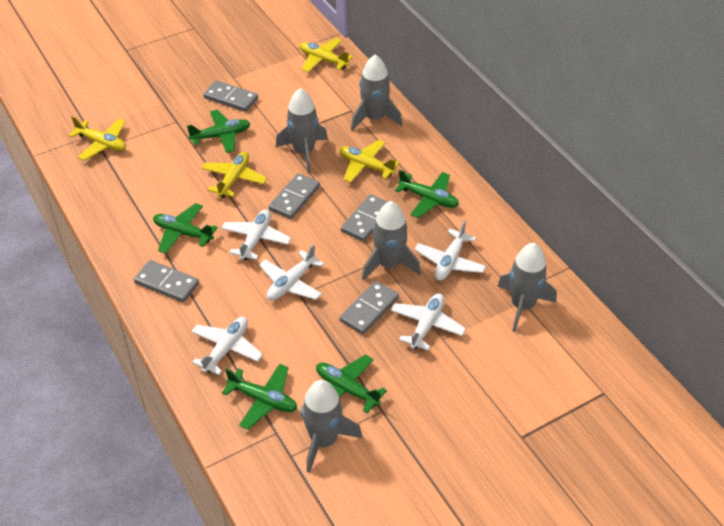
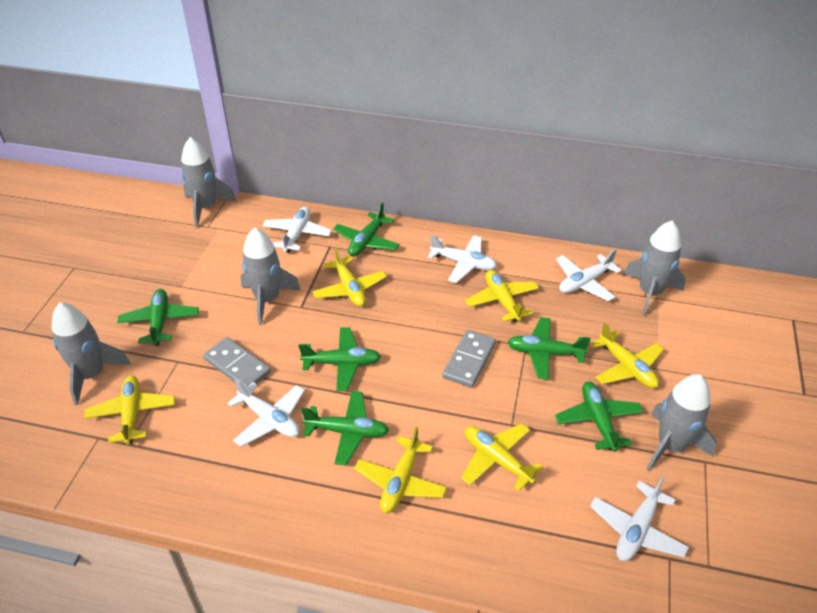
green plane: [153,203,218,254] [187,110,250,153] [222,364,297,430] [316,354,387,413] [395,170,459,218] = 5 -> [117,289,199,346] [299,327,381,391] [301,391,389,466] [333,203,400,256] [508,317,591,380] [555,382,643,452] = 6
grey domino: [134,260,199,302] [203,80,258,112] [268,173,320,219] [339,281,399,335] [341,194,388,242] = 5 -> [203,337,271,388] [442,330,496,388] = 2
yellow plane: [68,116,126,161] [201,152,267,198] [300,38,353,72] [339,140,399,183] = 4 -> [84,376,175,444] [313,247,387,307] [354,427,447,513] [461,423,543,491] [465,270,539,322] [591,323,664,388] = 6

